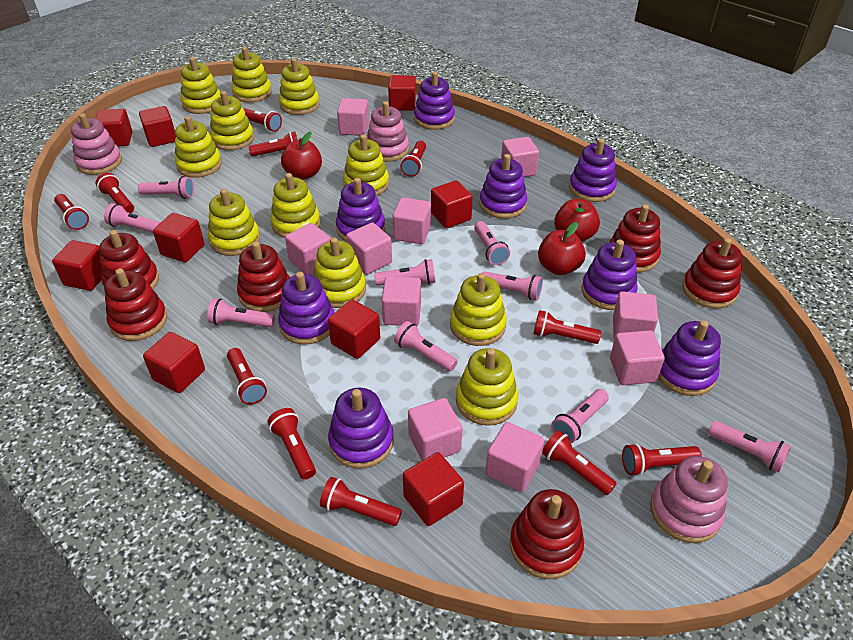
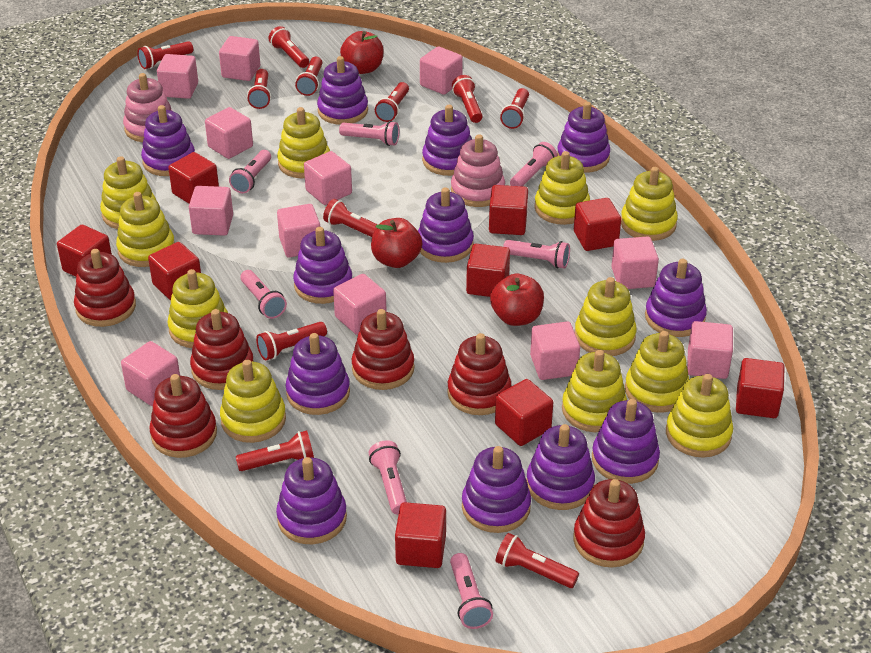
pink cube: [285,223,331,275] [337,98,369,136] [346,222,392,275] [382,276,421,326] [393,198,431,244] [408,398,463,460] [485,422,544,492] [501,137,539,177] [610,330,665,385] [613,291,658,340] = 10 -> [121,341,180,406] [157,54,198,99] [189,186,233,236] [205,107,253,159] [219,36,260,81] [277,204,320,258] [304,151,352,205] [333,274,387,335] [420,46,463,95] [530,322,580,380] [611,236,659,289] [687,321,733,379] = 12
pink flashlight: [104,203,161,233] [138,176,194,199] [207,299,275,327] [374,259,435,286] [394,321,458,372] [474,221,510,265] [482,271,543,300] [551,389,609,443] [708,421,791,473] = 9 -> [229,150,271,193] [240,270,287,319] [339,121,399,146] [369,440,407,514] [450,553,493,629] [503,240,570,269] [510,142,557,186] = 7
pink stacking toy: [71,113,122,175] [367,101,409,162] [650,456,727,543] = 3 -> [123,73,172,142] [451,135,505,207] = 2
purple stacking toy: [278,272,334,345] [328,388,394,469] [336,178,385,242] [414,72,455,130] [480,154,527,219] [569,139,617,202] [582,239,637,310] [658,320,721,396] = 8 -> [141,105,195,176] [276,457,347,544] [286,333,350,415] [293,227,352,304] [317,56,368,125] [418,187,474,263] [422,105,472,176] [462,446,531,533] [526,424,595,510] [557,102,610,173] [592,399,660,484] [645,259,707,337] = 12

